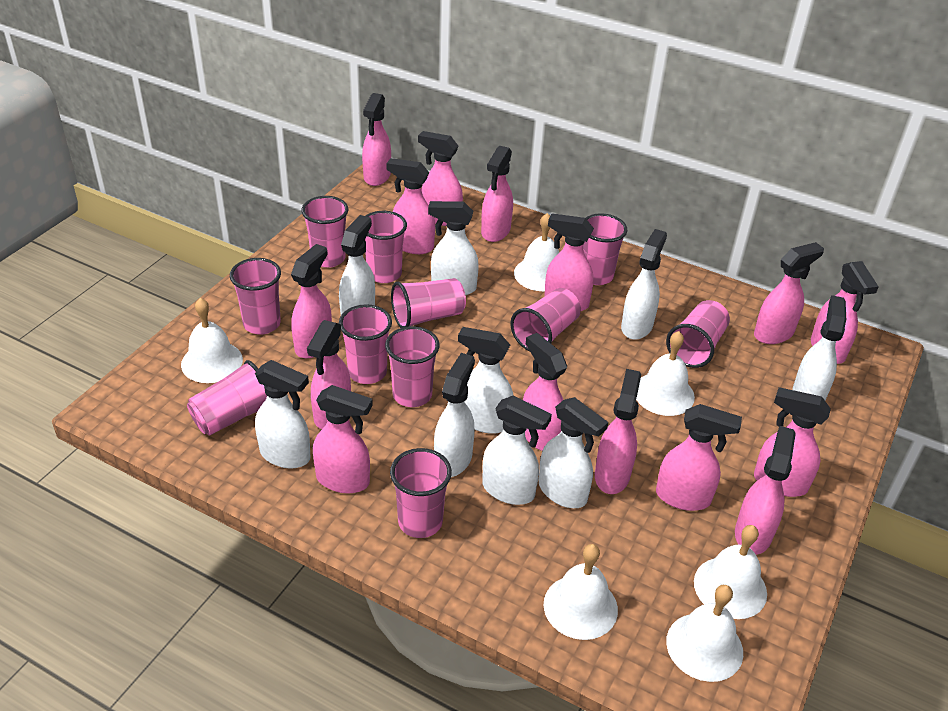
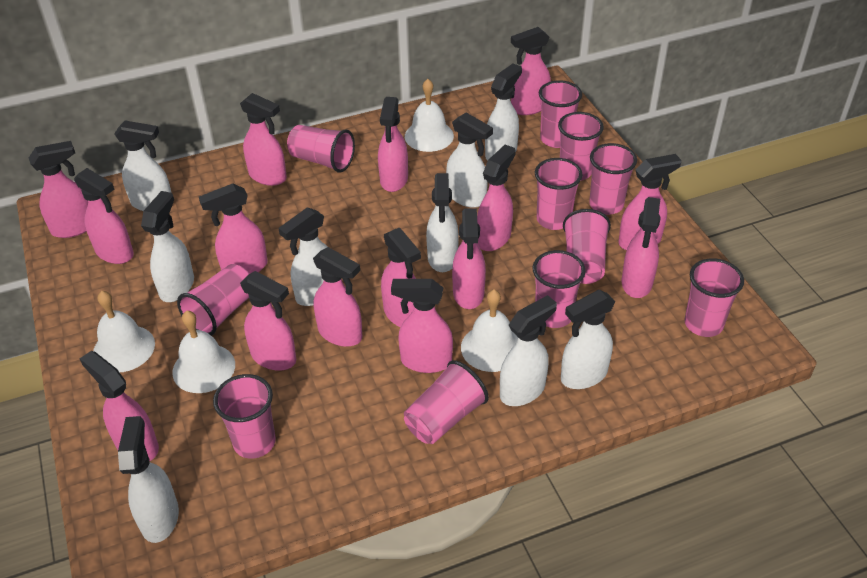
white bell: [181,298,243,383] [514,213,559,291] [544,544,618,640] [636,331,695,416] [666,585,743,682] [694,525,767,619] = 6 -> [93,291,155,372] [172,311,235,393] [405,79,454,152] [461,289,518,372] = 4

